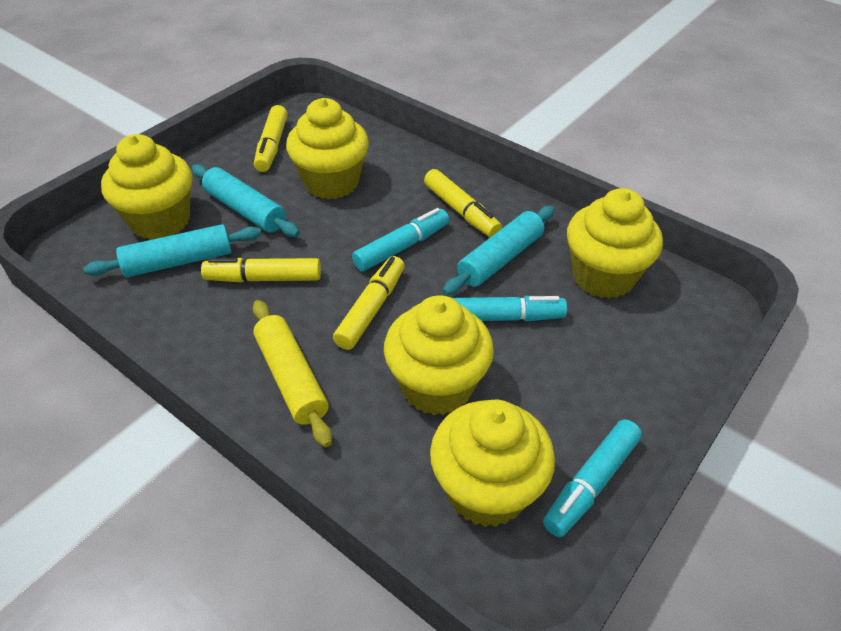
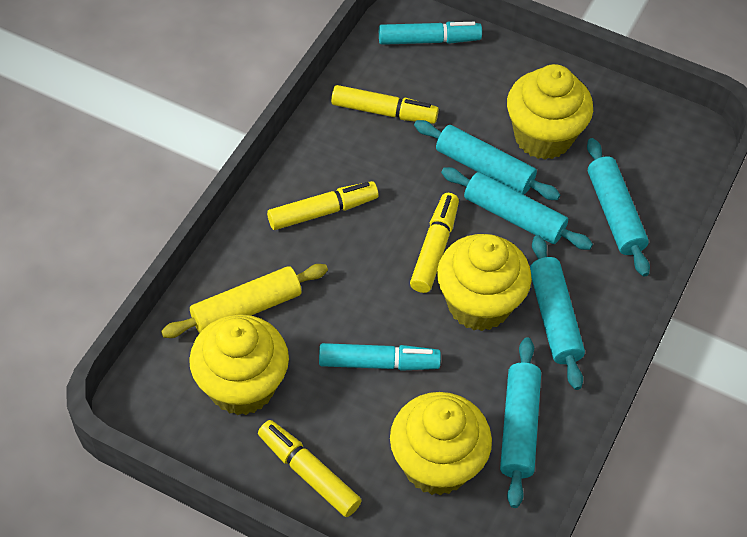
turquoise marker: [352,208,449,271] [453,296,567,322] [543,419,642,537] = 3 -> [319,343,441,371] [379,22,482,45] = 2
turquoise rolling pin: [83,224,262,277] [192,164,300,237] [443,206,555,295] = 3 -> [414,120,560,200] [441,167,593,250] [500,337,541,508] [530,235,585,390] [587,138,650,277] = 5
yellow cupcake: [101,134,192,240] [286,98,369,200] [384,295,494,415] [430,400,555,527] [567,188,663,299] = 5 -> [189,314,289,415] [390,392,492,496] [437,234,532,331] [507,64,593,160] = 4

